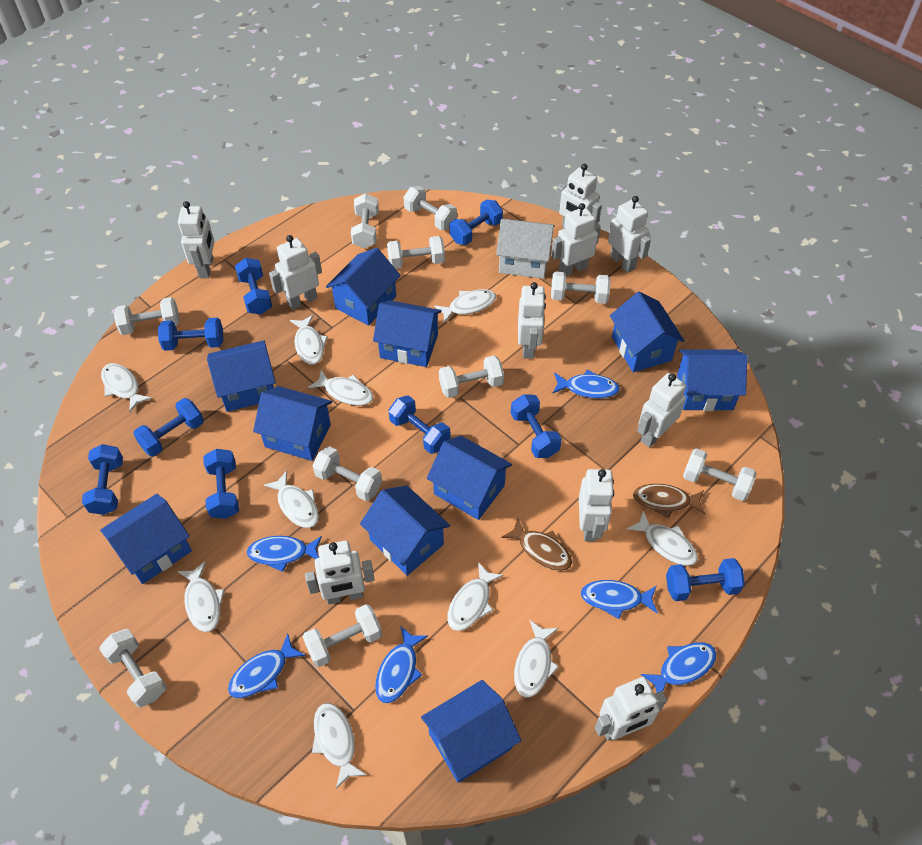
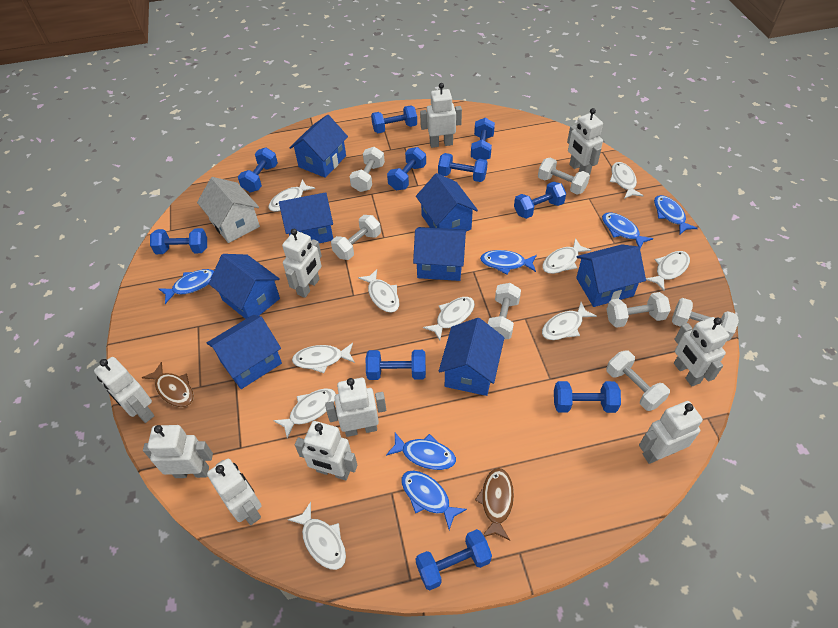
blue dumbbell: [82,444,123,515] [133,398,204,456] [158,317,223,351] [203,449,239,519] [235,258,272,314] [389,395,451,454] [449,200,503,245] [511,394,562,458] [666,558,745,601] = 9 -> [150,228,207,254] [238,147,278,192] [366,350,426,380] [371,105,417,133] [387,147,426,190] [415,529,492,590] [438,153,488,182] [471,118,495,160] [514,182,566,219] [554,381,621,413] = 10
blue house: [100,494,192,584] [207,340,276,412] [253,386,332,461] [326,248,401,326] [360,486,450,576] [373,300,442,367] [421,680,521,783] [427,436,512,520] [610,292,684,372] [677,349,748,411] = 10 -> [207,315,282,389] [209,254,280,319] [279,192,333,243] [289,115,348,178] [413,227,466,281] [416,173,478,231] [439,318,504,396] [576,244,646,307] = 8
white dumbbell: [99,629,167,708] [114,297,180,335] [303,604,382,667] [312,446,382,501] [351,193,379,248] [387,236,445,269] [403,186,457,230] [439,356,504,398] [551,271,611,304] [683,448,757,501] = 10 -> [331,215,381,260] [350,147,385,192] [488,283,521,340] [538,158,590,194] [606,292,671,328] [606,350,670,411] [672,298,739,341] = 7

